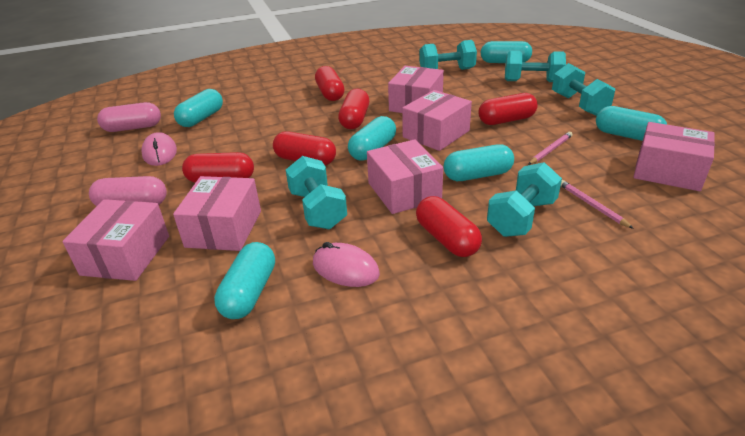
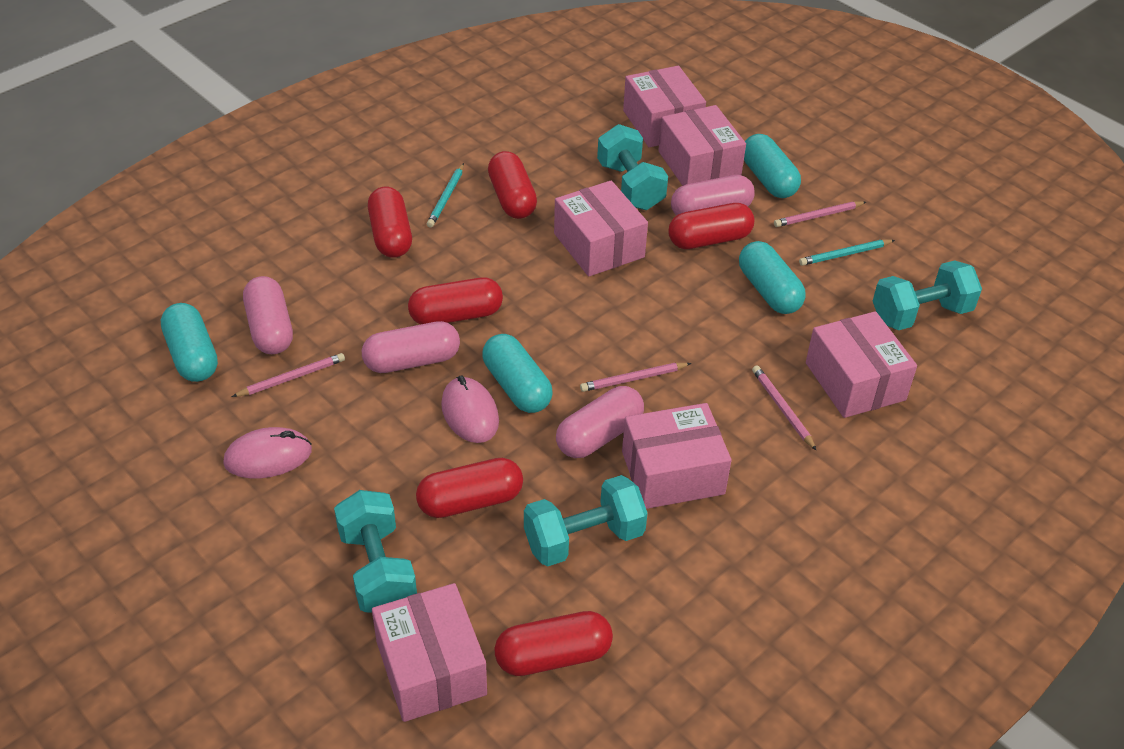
pink capsule: [89,176,167,206] [97,102,161,132] = 2 -> [243,276,293,354] [362,321,460,373] [556,386,644,458] [671,175,755,216] = 4
pink pencil: [528,132,573,165] [561,180,634,229] = 2 -> [232,353,345,397] [580,363,691,392] [752,366,817,451] [774,201,866,227] = 4
turquoise capsule: [174,89,223,127] [214,242,275,319] [348,116,396,161] [443,144,514,181] [481,41,532,63] [596,106,667,141] = 6 -> [161,303,218,382] [482,334,553,413] [739,241,806,314] [744,134,801,198] = 4
turquoise dumbbell: [286,156,347,229] [419,40,477,70] [487,162,562,237] [505,51,566,82] [552,63,615,116] = 5 -> [334,490,417,613] [524,475,648,566] [597,124,668,210] [873,261,982,330] = 4
turquoise pencil: none = 0 -> [427,163,464,228] [799,240,895,266] = 2

